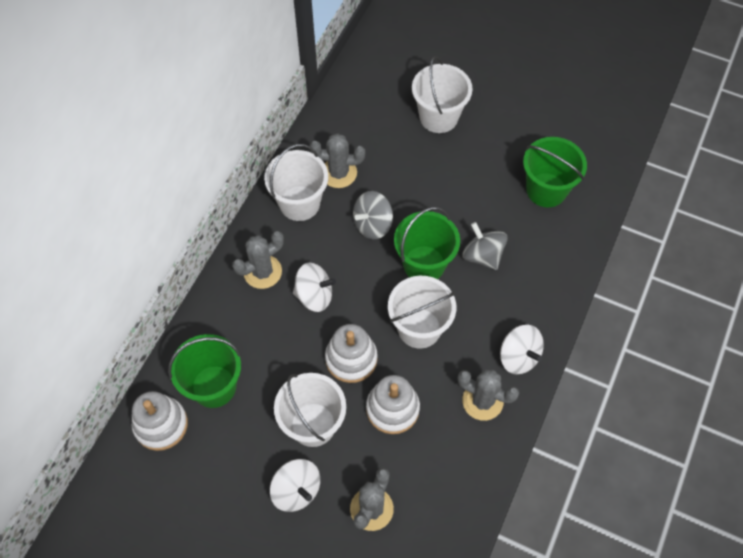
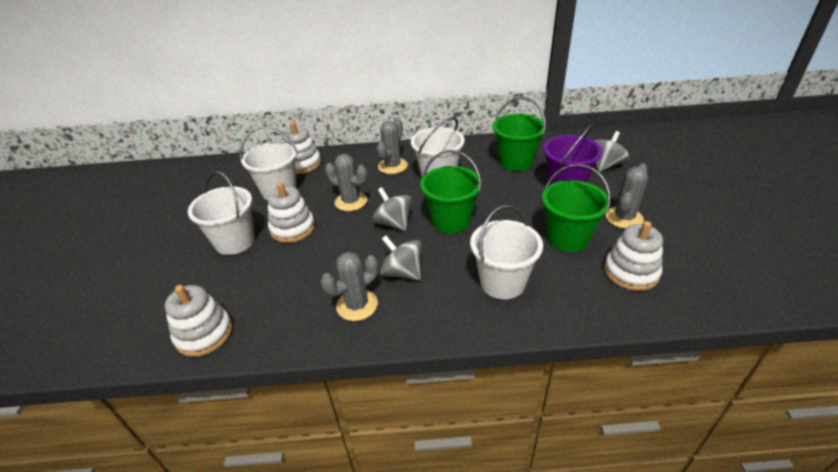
grey spinning top: [353,191,393,239] [462,222,508,270] = 2 -> [373,187,412,231] [381,235,422,280] [594,131,629,172] = 3
purple bucket: none = 0 -> [543,124,602,185] = 1
white spinning top: [270,459,320,512] [293,262,336,312] [500,325,544,374] = 3 -> none = 0
white stacking toy: [131,391,188,451] [325,324,377,383] [366,375,420,434] = 3 -> [165,285,232,357] [268,182,315,243] [282,121,321,174] [604,221,663,291] = 4

